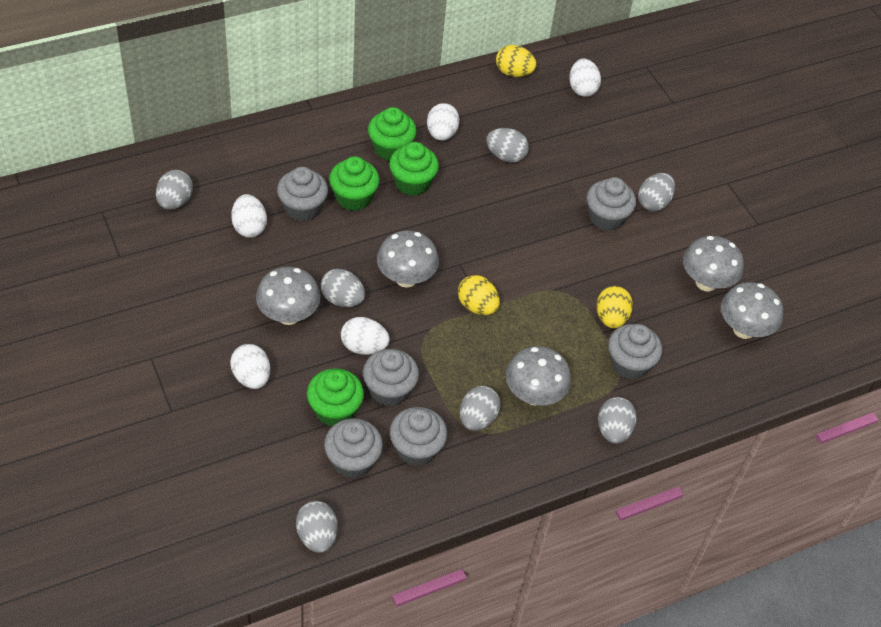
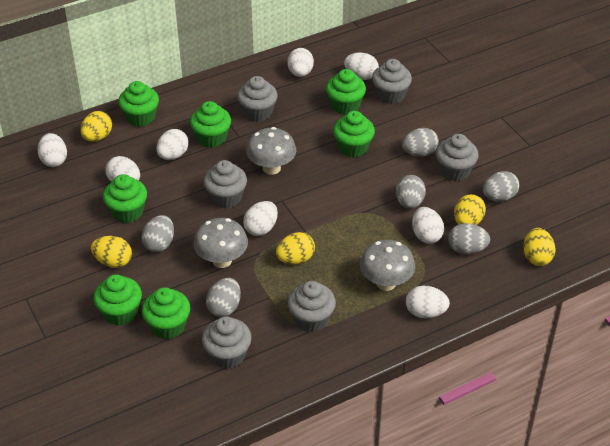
green cupcake: [307,368,364,426] [329,156,380,211] [368,107,417,161] [389,142,439,196] = 4 -> [94,274,142,326] [103,174,147,223] [118,81,159,127] [142,287,190,339] [190,101,231,148] [326,69,366,115] [333,111,375,158] = 7
grey egg: [156,170,193,210] [296,501,338,553] [320,269,365,307] [460,386,501,431] [486,128,529,163] [598,397,637,444] [638,173,675,211] = 7 -> [141,215,174,252] [206,278,241,317] [396,175,426,209] [402,128,439,157] [448,223,490,254] [483,171,519,202] = 6
grey mushroom: [256,267,321,325] [377,231,439,288] [506,346,571,406] [683,236,744,292] [721,282,783,339] = 5 -> [193,218,248,268] [246,127,296,175] [360,240,415,291] = 3
white egg: [230,344,270,389] [231,194,267,238] [341,317,390,355] [427,103,460,141] [569,58,601,97] = 5 -> [37,133,67,167] [105,156,140,181] [156,129,189,160] [243,201,278,236] [287,48,314,77] [344,52,379,80] [406,286,450,318] [412,207,444,244] = 8
yellow egg: [458,275,500,315] [496,45,537,77] [596,286,633,328] = 3 -> [80,111,112,142] [91,236,132,268] [276,232,315,265] [454,194,486,225] [523,228,556,266] = 5

